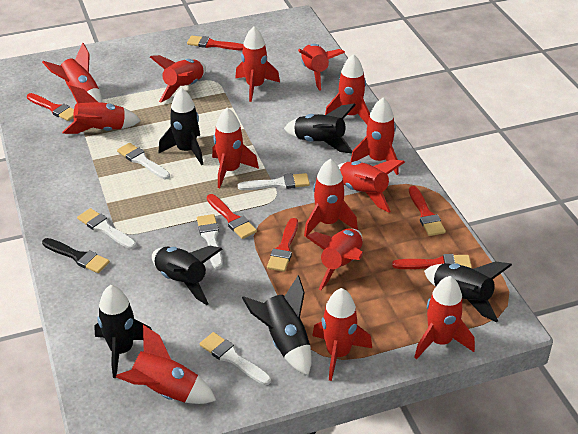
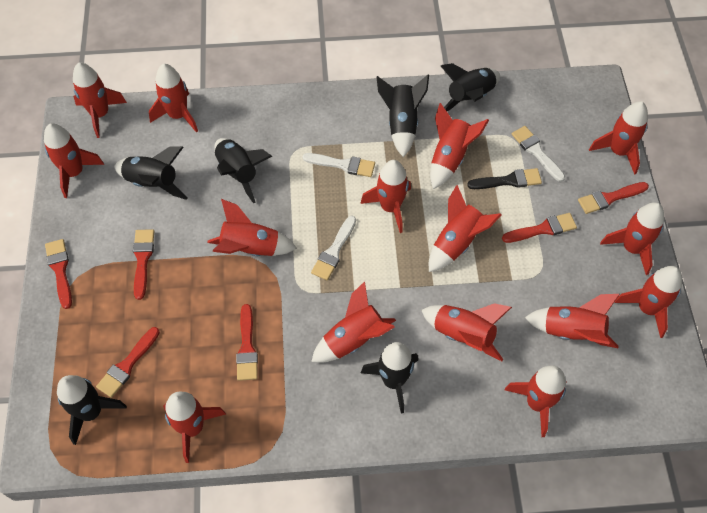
red rocket: [42,43,102,102] [62,85,141,134] [116,325,217,404] [150,55,206,102] [212,108,259,188] [235,26,280,102] [298,44,345,90] [304,158,358,237] [306,228,363,291] [312,288,372,381] [325,54,370,125] [338,160,405,213] [350,98,399,175] [414,276,475,359] = 14 -> [44,123,104,198] [73,62,127,138] [149,64,198,133] [163,392,226,463] [207,199,297,256] [311,281,396,363] [360,160,411,233] [421,303,512,361] [429,185,502,272] [430,103,489,189] [505,366,567,437] [525,294,620,348] [589,101,648,175] [600,202,664,275] [614,266,682,338] = 15
white brush: [77,208,136,249] [117,143,170,179] [197,214,223,269] [200,332,271,385] [238,173,310,190] = 5 -> [303,153,375,177] [311,216,356,280] [512,126,565,182] = 3

